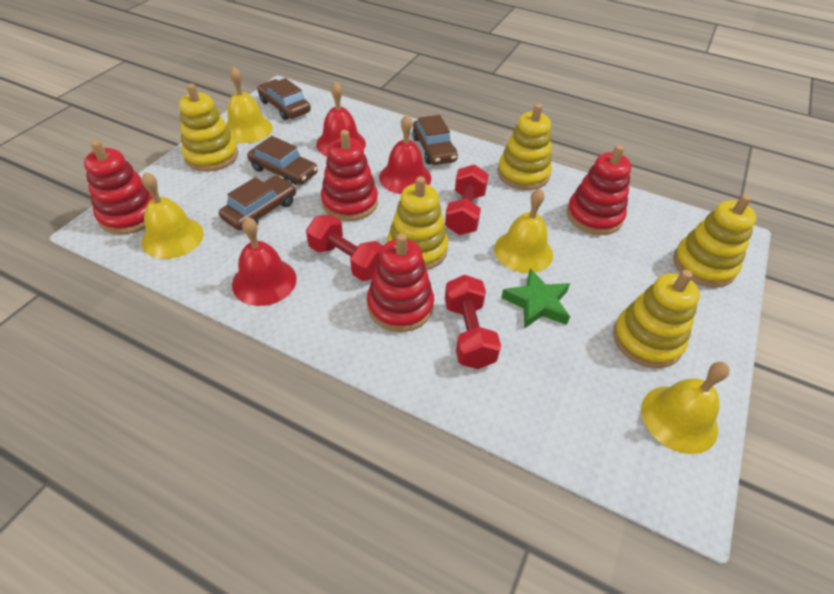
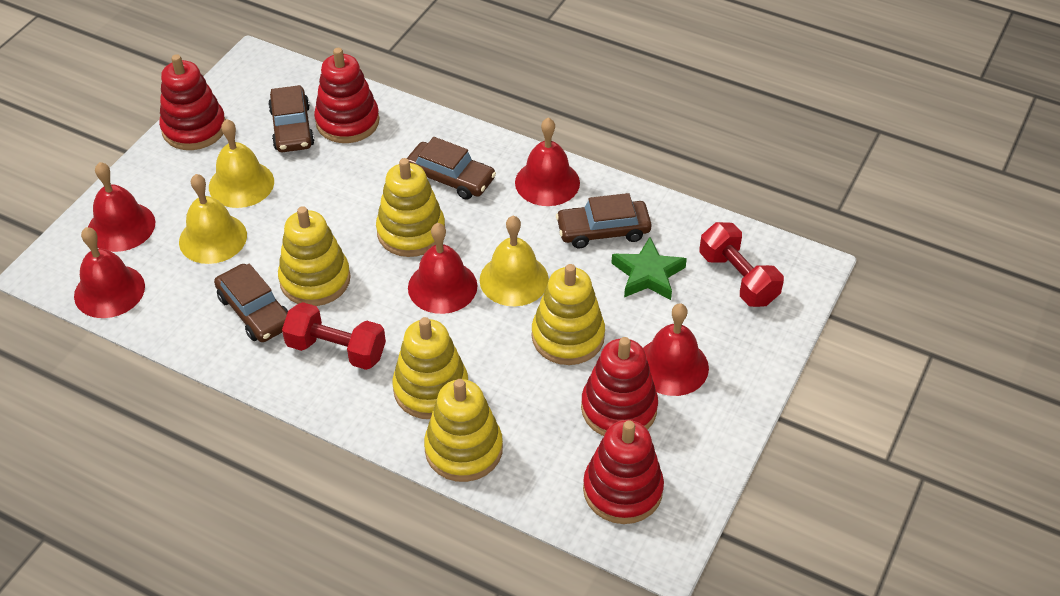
red bell: [232,217,297,306] [316,81,366,157] [379,114,431,194] = 3 -> [74,227,145,318] [88,162,156,252] [408,223,477,314] [515,117,580,206] [643,303,709,396] = 5
red dumbbell: [306,214,383,281] [445,164,489,235] [445,275,501,369] = 3 -> [282,302,386,370] [700,222,784,307] = 2
yellow bell: [141,172,204,259] [226,66,272,143] [494,188,553,273] [641,362,730,454] = 4 -> [179,174,247,264] [209,119,274,208] [480,216,549,306] = 3

